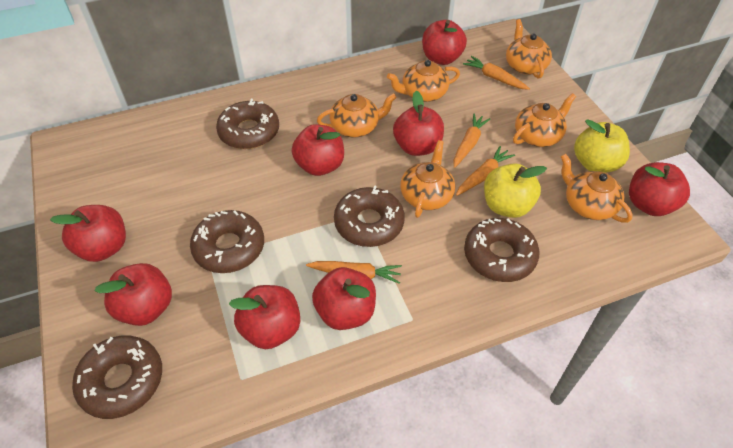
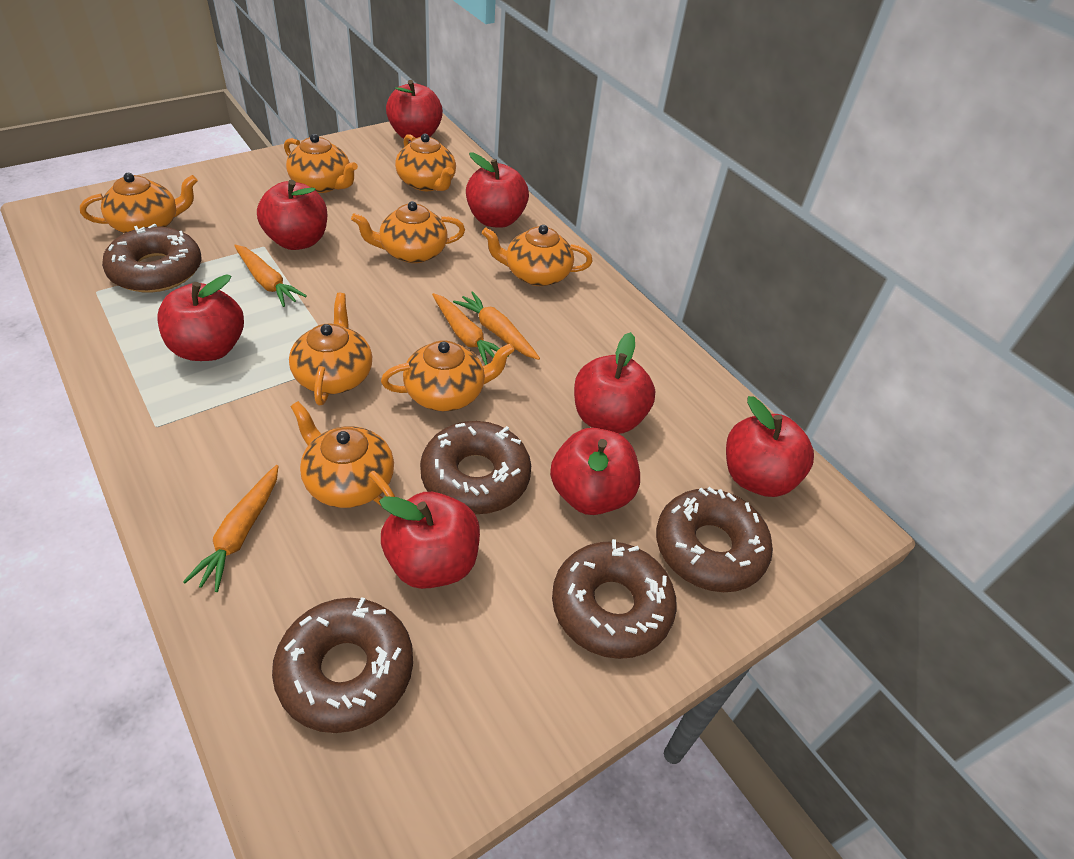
orange teapot: [317,93,397,138] [387,60,460,102] [400,140,455,218] [506,19,552,79] [513,93,576,147] [561,154,633,223] = 6 -> [80,173,198,233] [284,134,358,193] [289,293,372,405] [290,401,395,508] [351,201,465,263] [381,341,515,411] [395,134,456,191] [482,225,593,286] = 8
yellow apple: [484,163,547,218] [574,119,630,173] = 2 -> none = 0

